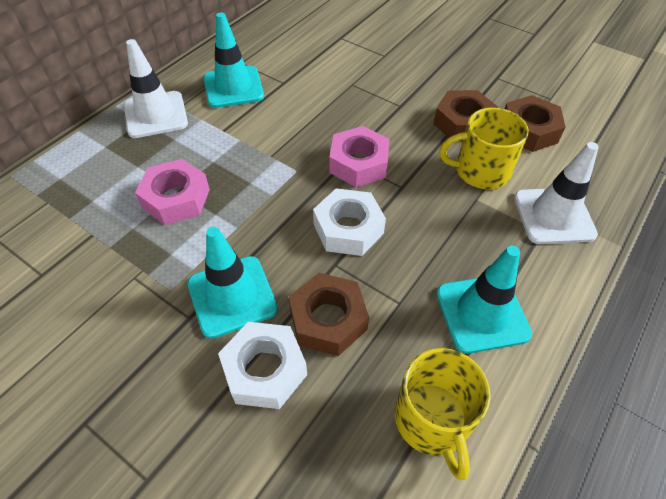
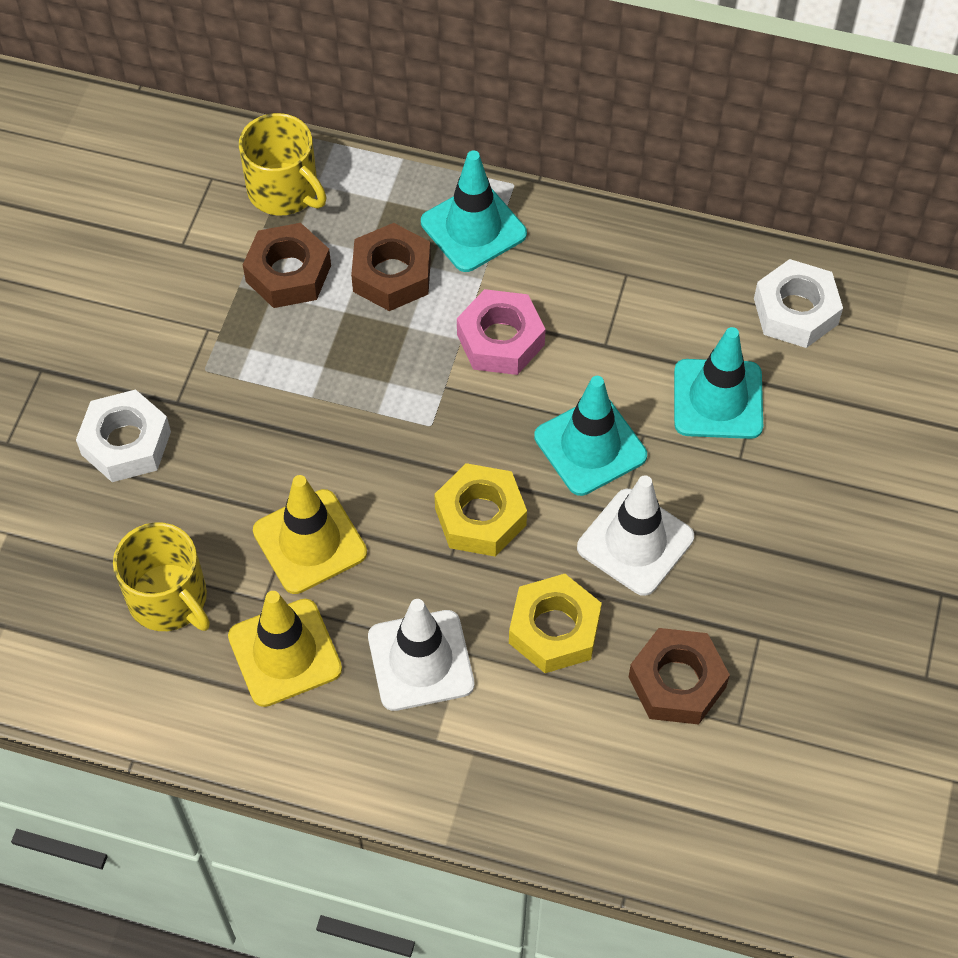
pink nut: [135,159,210,225] [329,126,390,187] = 2 -> [457,289,546,375] = 1
yellow nut: none = 0 -> [434,463,527,557] [509,574,602,673] = 2
yellow traffic cone: none = 0 -> [228,591,342,707] [253,475,367,594] = 2

